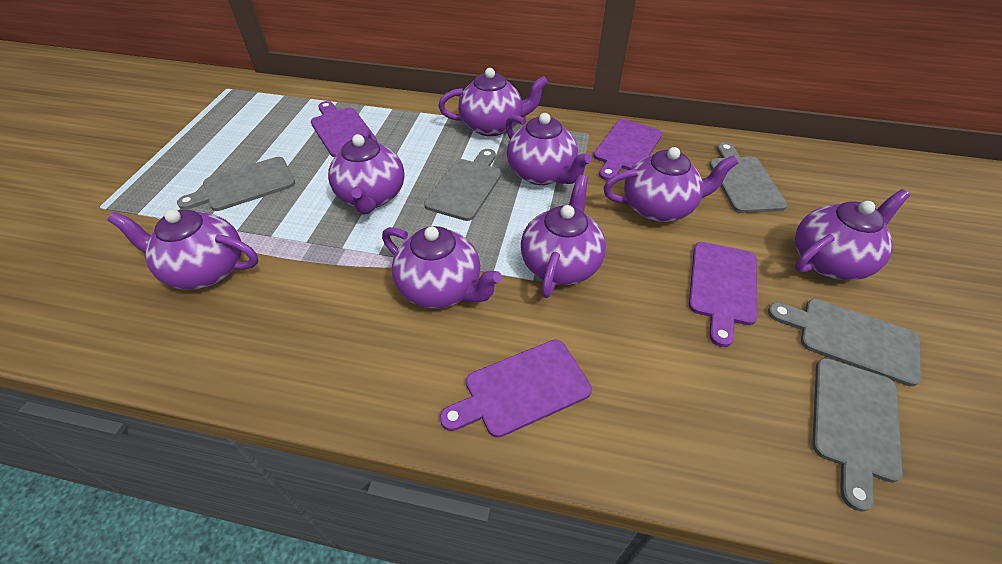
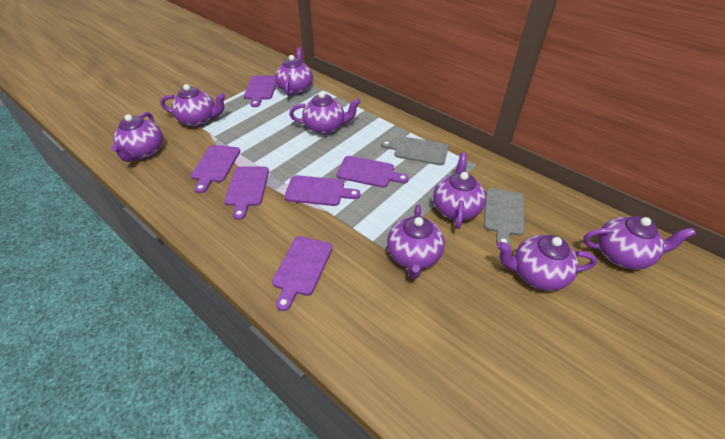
grey cutting board: [177,157,295,211] [424,149,502,221] [709,142,788,213] [768,299,921,387] [812,358,903,512] = 5 -> [381,137,448,165] [484,188,524,246] = 2
purple cutting board: [311,101,377,157] [440,340,592,438] [593,119,662,180] [689,242,758,347] = 4 -> [191,145,240,193] [225,166,269,220] [244,75,276,107] [272,236,333,311] [284,175,360,206] [336,156,409,188] = 6

